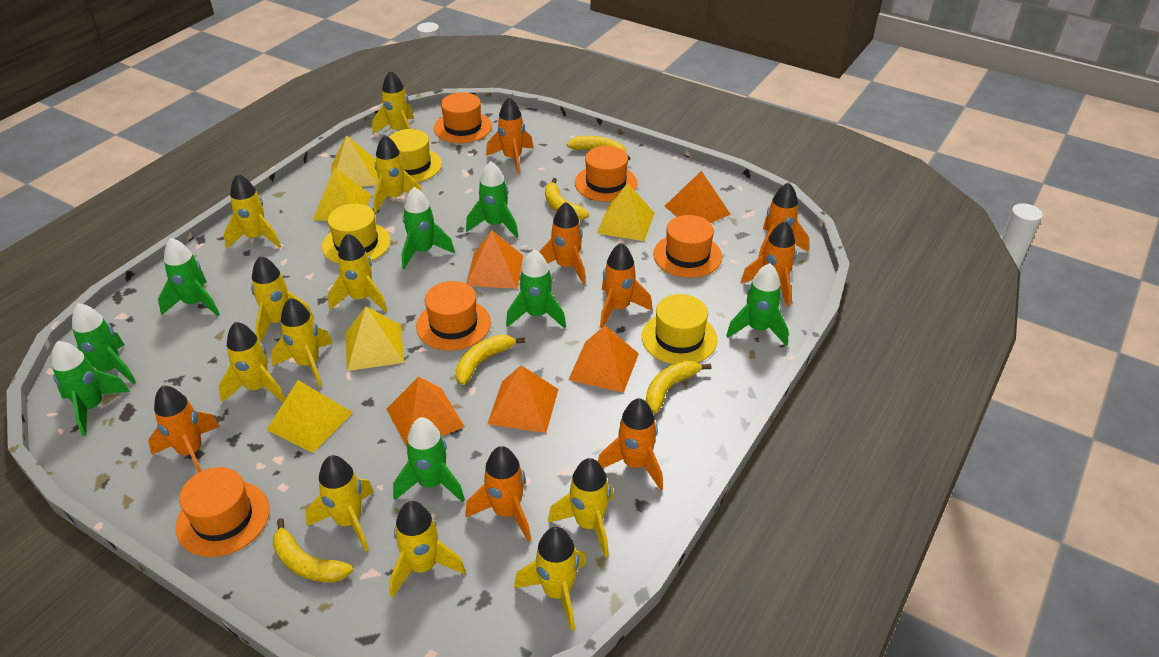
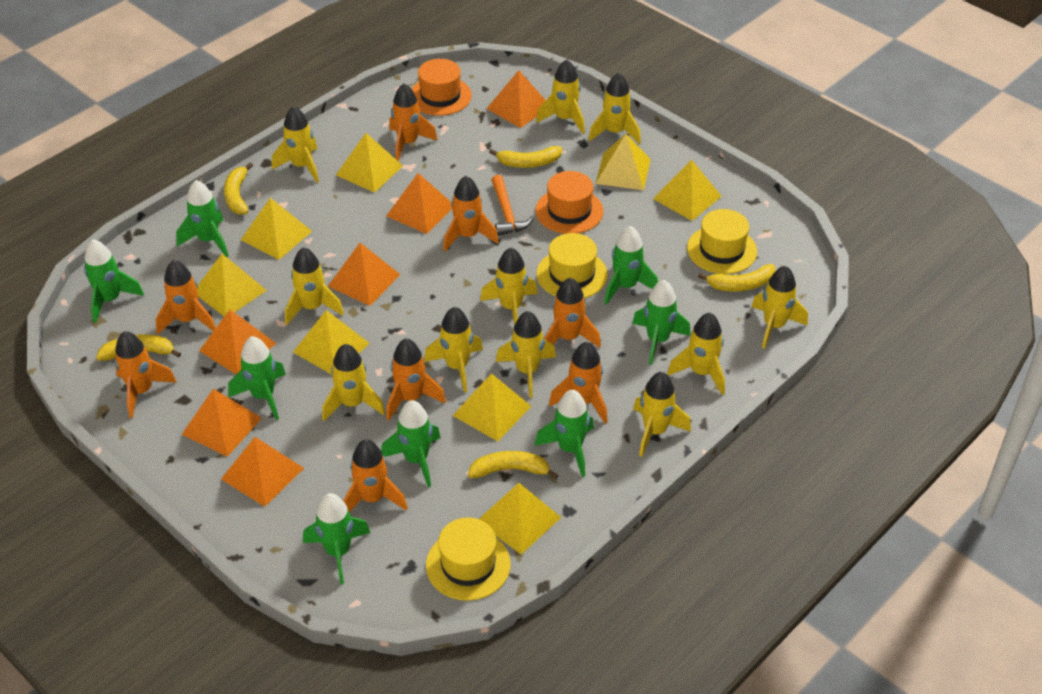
orange hammer: none = 0 -> [491,175,534,236] = 1
orange hat: [176,467,270,557] [416,281,491,351] [434,92,492,143] [575,146,638,202] [653,215,722,278] = 5 -> [412,59,472,116] [535,171,603,234] = 2
orange pyramid: [386,377,465,446] [466,230,523,289] [488,365,559,433] [568,326,639,393] [664,171,731,223] = 5 -> [181,389,262,457] [199,310,276,374] [221,437,304,507] [328,243,400,306] [386,173,453,234] [486,70,546,128] = 6
yellow pyramid: [267,380,353,453] [313,168,371,221] [331,135,377,187] [345,306,404,371] [597,183,655,241] = 5 -> [197,254,267,317] [241,198,312,260] [293,310,370,375] [336,133,403,193] [453,373,531,441] [479,483,561,554] [596,134,651,190] [653,160,722,221] = 8

